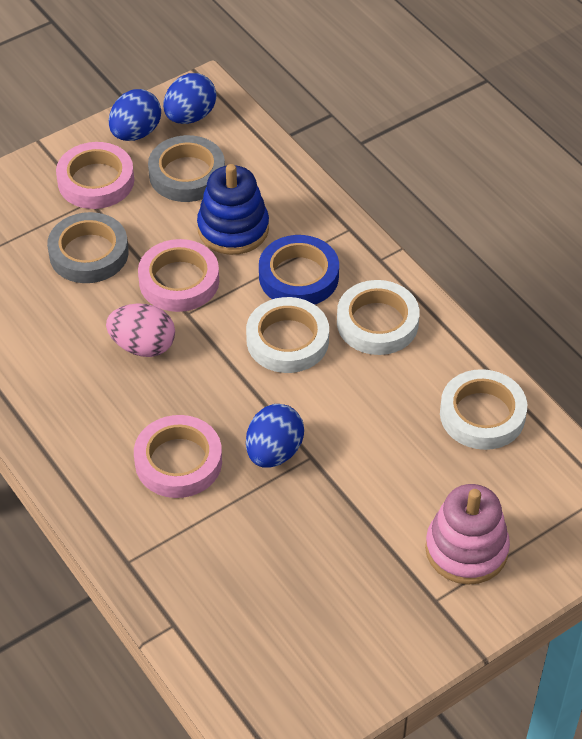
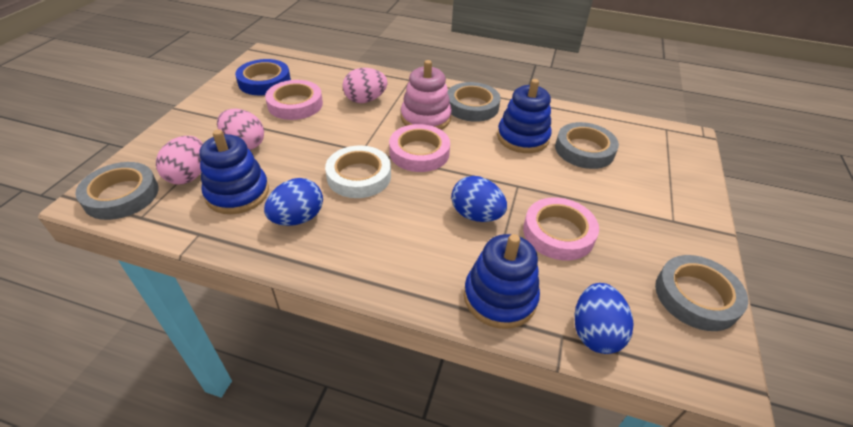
blue stacking toy: [197,164,269,255] = 1 -> [200,129,269,214] [464,234,540,329] [497,79,552,153] = 3
grey tape: [47,212,128,283] [148,135,225,202] = 2 -> [75,162,159,220] [447,82,501,122] [555,122,619,169] [655,255,748,331] = 4
pink egg: [106,303,175,357] = 1 -> [156,136,203,184] [217,109,264,150] [343,68,388,103] = 3
white tape: [246,297,329,373] [337,280,420,355] [440,369,527,450] = 3 -> [325,145,391,198] = 1

